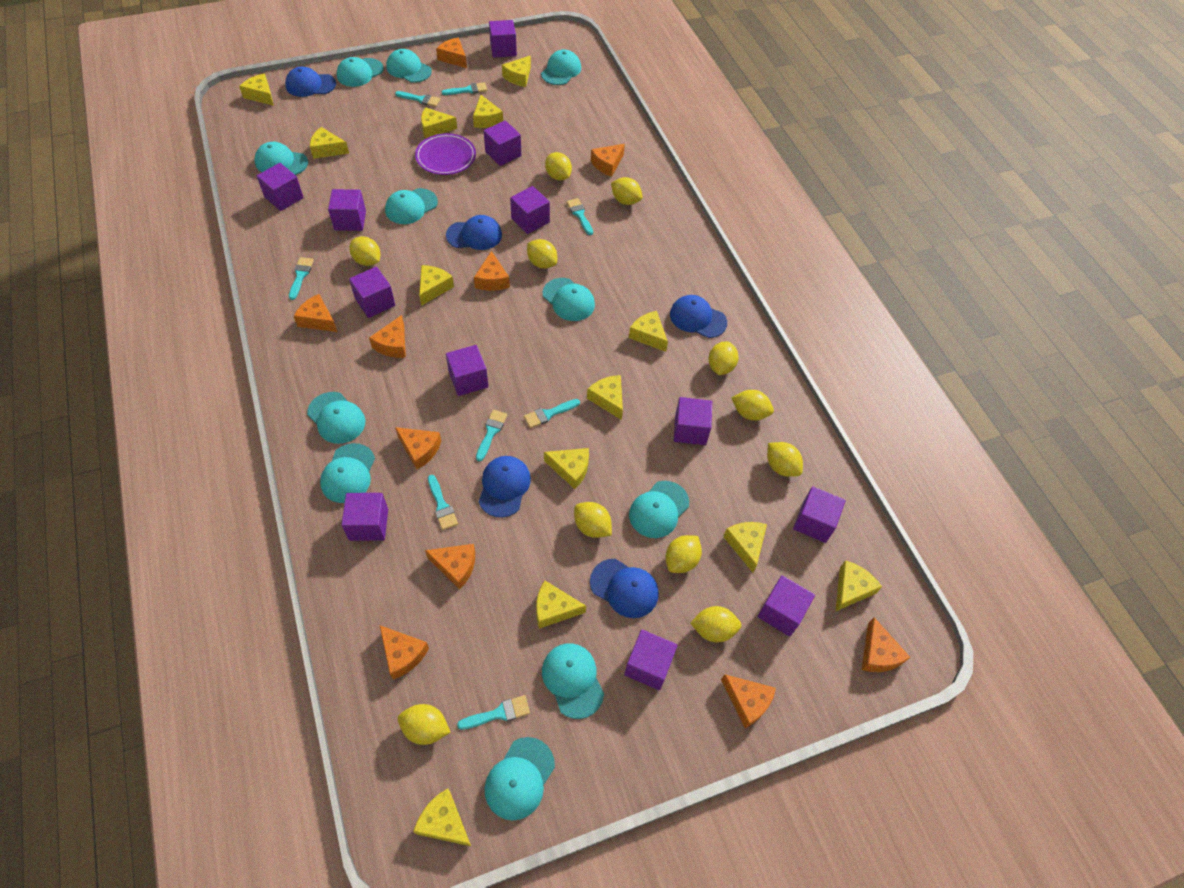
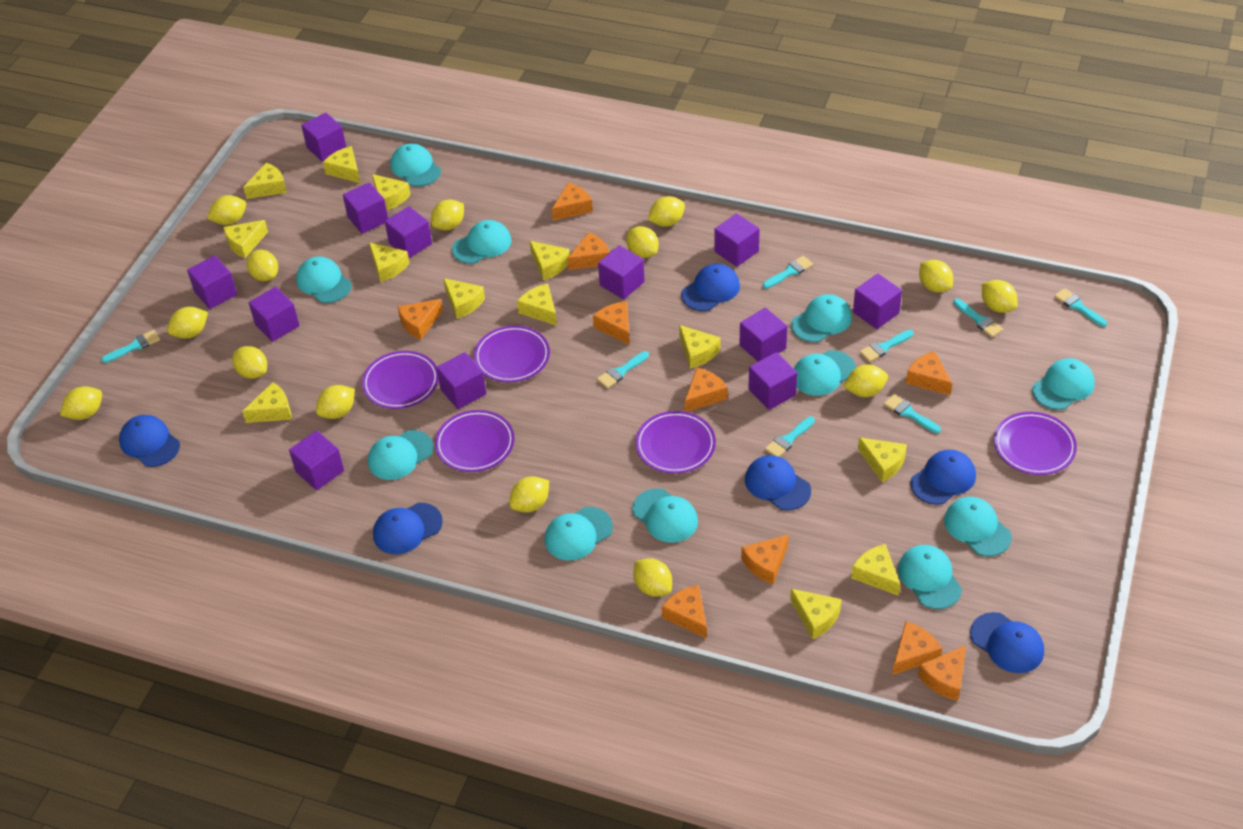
blue cap: [285,67,336,97] [446,215,502,250] [479,456,531,518] [590,559,659,618] [670,295,727,338] = 5 -> [119,415,180,467] [373,503,443,554] [681,264,740,311] [745,455,811,511] [910,450,976,505] [970,612,1044,673] = 6
purple plate: [415,133,476,175] = 1 -> [362,351,439,409] [435,410,515,472] [474,325,550,382] [635,411,716,474] [994,412,1077,475] = 5
yellow lemon: [349,236,380,266] [398,704,451,745] [527,239,557,268] [545,152,572,180] [574,502,612,538] [611,177,642,205] [666,535,702,573] [690,606,741,642] [708,341,738,375] [731,390,774,421] [767,442,803,477] = 11 -> [60,386,102,420] [167,307,208,339] [207,195,246,225] [232,346,267,379] [247,250,278,281] [316,385,355,419] [431,199,464,231] [509,476,549,512] [626,226,659,258] [633,558,672,597] [648,196,685,227] [843,365,888,397] [919,260,953,293] [982,280,1018,313] = 14

